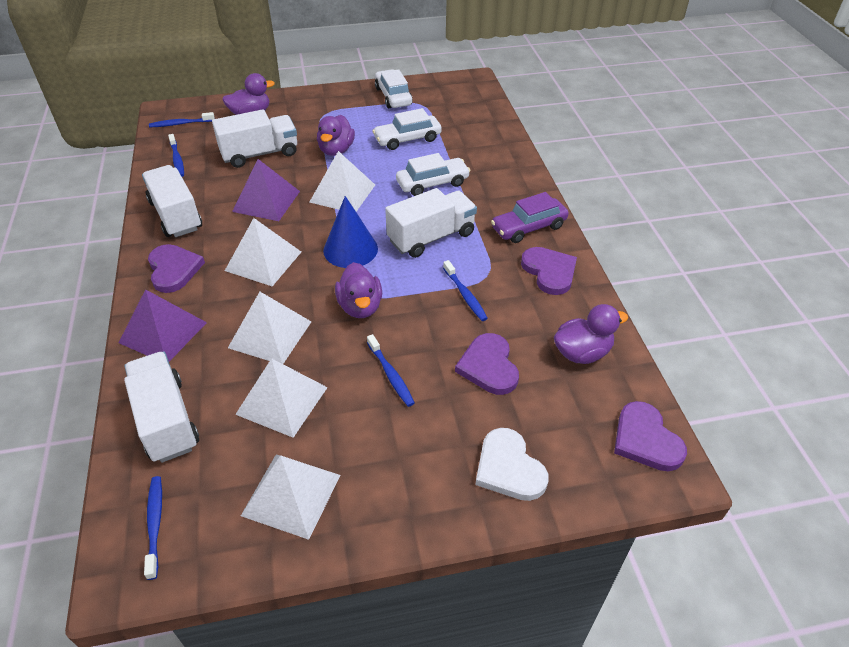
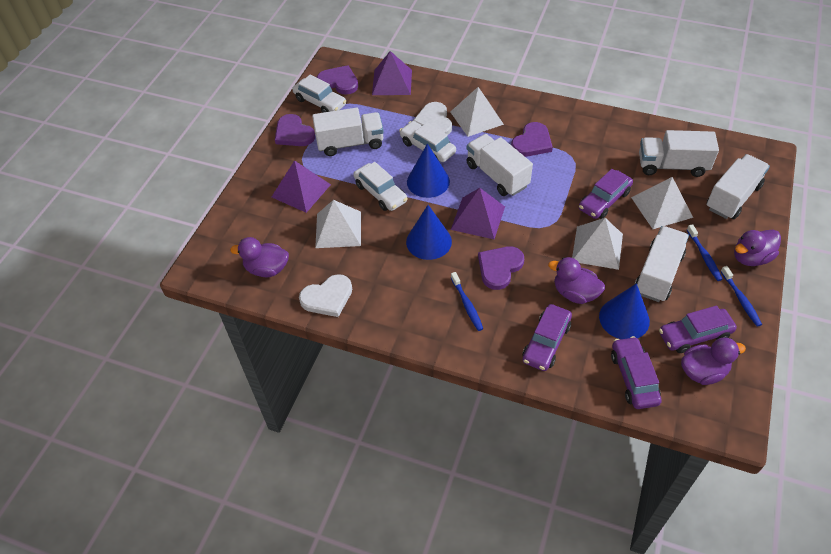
blue cone: [323,196,378,268] = 1 -> [406,205,452,260] [407,143,450,198] [599,283,650,339] = 3
blue toothbrush: [144,476,162,580] [149,112,215,128] [168,134,184,177] [367,334,415,407] [443,260,488,321] = 5 -> [451,272,483,331] [687,224,723,281] [720,266,762,327] = 3
purple car: [491,192,569,243] = 1 -> [523,304,572,371] [579,169,633,219] [611,336,662,409] [659,306,737,353] = 4
purple pyramid: [119,289,207,362] [232,159,300,221] = 2 -> [272,160,331,213] [372,51,412,95] [451,188,505,239] = 3
white heart: [476,428,548,501] = 1 -> [299,274,352,317] [413,102,452,135] = 2
white pyramid: [225,218,301,286] [228,292,311,364] [235,358,328,438] [241,455,341,540] [310,151,375,212] = 5 -> [315,200,361,248] [451,87,504,137] [572,218,623,270] [631,177,693,229] = 4
white truck: [124,351,199,463] [142,165,202,237] [212,109,297,168] [385,188,477,258] = 4 -> [312,108,384,156] [467,134,533,196] [634,226,689,302] [639,130,719,177] [707,154,770,219] = 5

